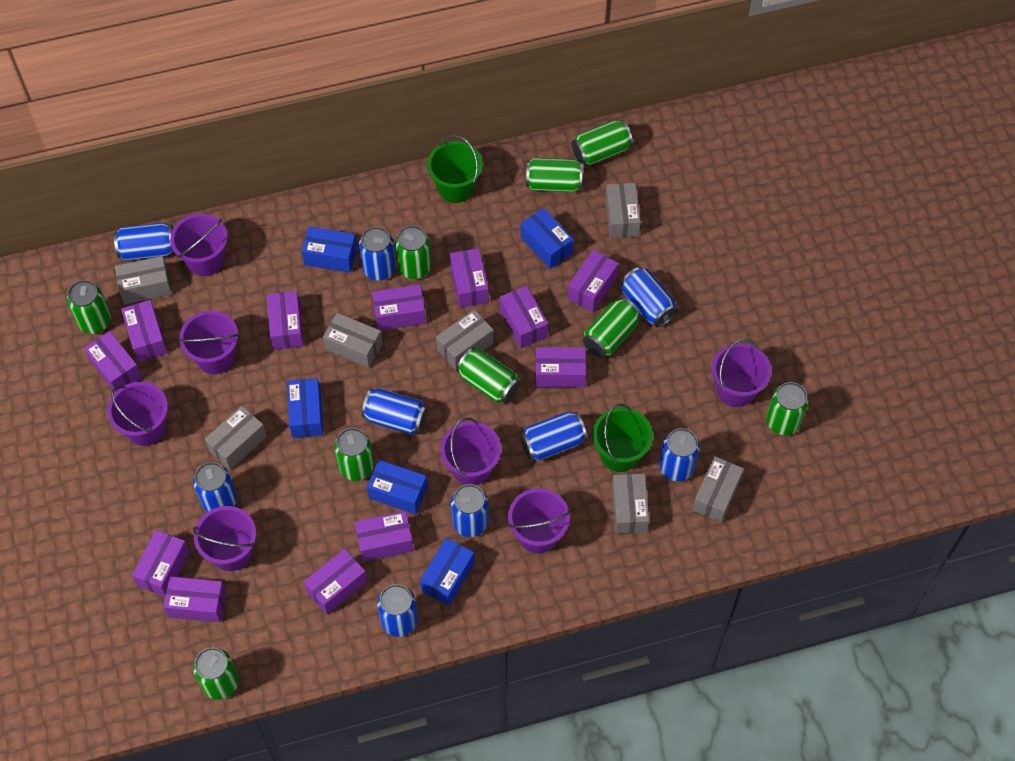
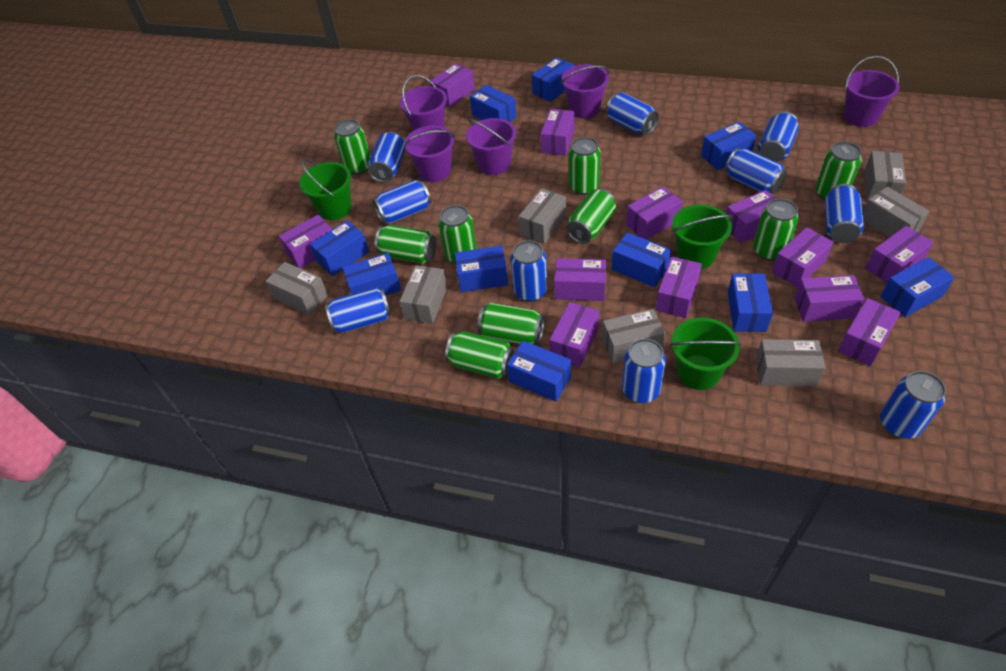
blue box: [287,378,323,438] [302,226,357,273] [367,460,428,514] [420,538,475,606] [521,208,574,269] = 5 -> [310,220,369,276] [343,253,401,296] [455,245,508,292] [470,85,516,122] [507,341,571,402] [532,57,575,102] [612,232,671,288] [701,122,757,170] [728,273,773,332] [880,257,955,317] = 10
blue can: [114,223,174,261] [193,462,237,512] [359,227,396,280] [362,388,428,435] [377,584,418,637] [451,484,489,537] [520,412,587,461] [621,267,678,328] [660,428,700,481] = 9 -> [325,287,391,333] [368,132,406,183] [373,180,431,224] [510,240,548,302] [606,92,659,135] [622,339,666,403] [725,148,787,194] [758,111,799,162] [825,184,864,243] [880,371,946,438] = 10
green bucket: [427,135,483,203] [592,403,653,472] = 2 -> [299,159,352,220] [670,318,741,390] [672,205,733,269] = 3
purple bucket: [107,382,168,446] [170,214,228,276] [178,311,240,374] [193,506,256,571] [440,418,501,485] [508,488,570,553] [712,339,771,407] = 7 -> [400,75,447,131] [404,126,455,182] [466,118,516,175] [561,64,609,118] [844,56,900,127] = 5

